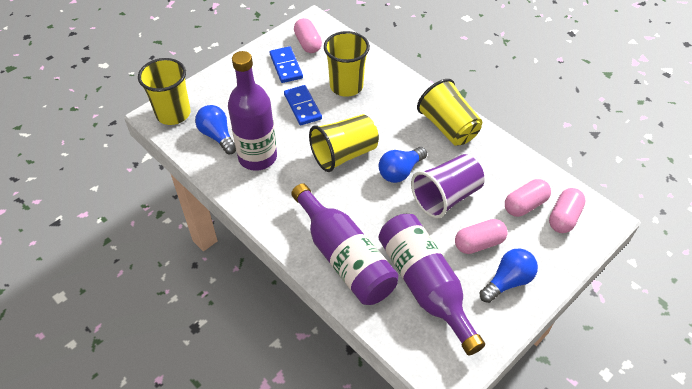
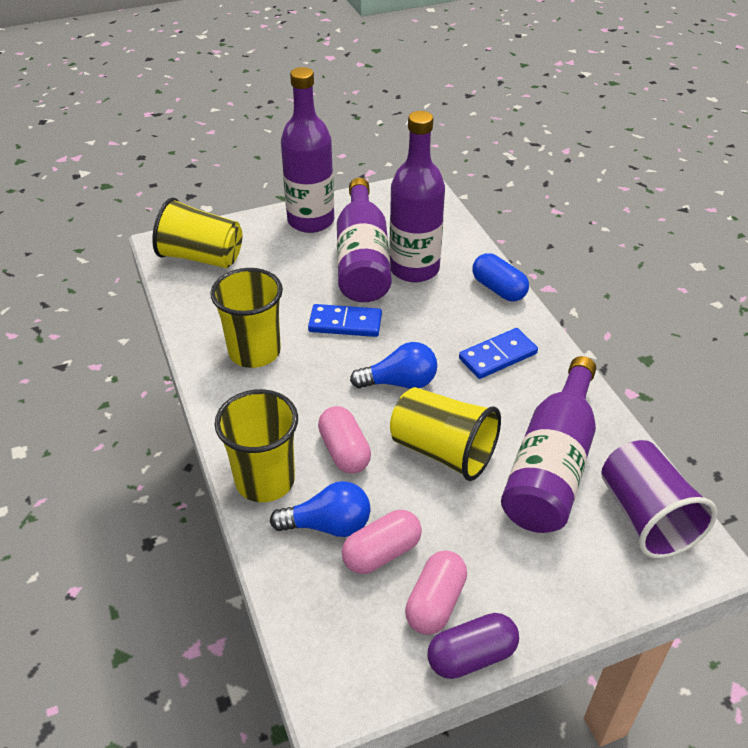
blue capsule: none = 0 -> [473,253,529,302] = 1
blue light bulb: [195,105,236,154] [379,147,427,183] [480,249,538,303] = 3 -> [270,481,370,537] [350,342,437,389] = 2
pink capsule: [294,18,322,53] [455,219,508,254] [505,179,551,217] [549,188,586,233] = 4 -> [318,406,371,473] [342,510,422,574] [405,551,467,635] = 3
purple bottle: [228,51,277,171] [291,183,399,305] [379,214,485,355] = 3 -> [281,67,334,233] [337,178,391,302] [389,111,445,282] [501,356,596,533] = 4
purple capsule: none = 0 -> [428,613,519,679] = 1

